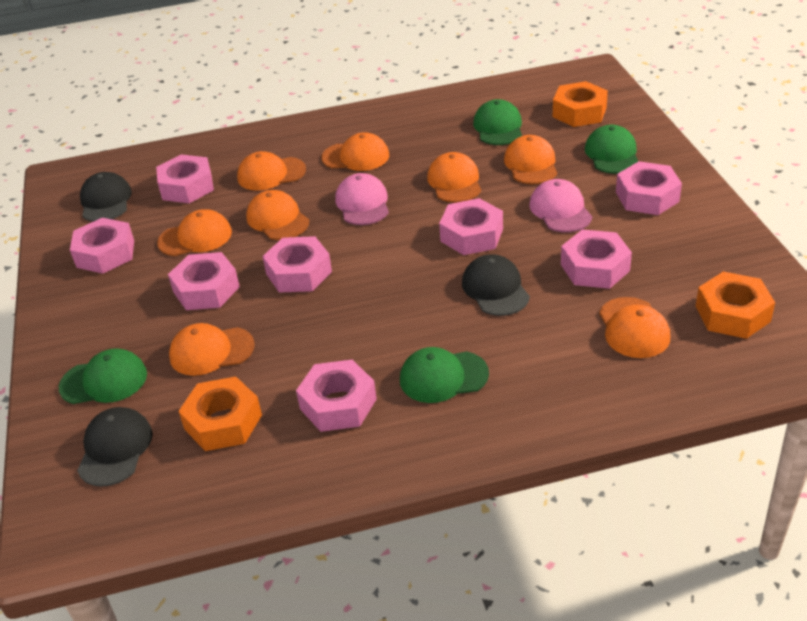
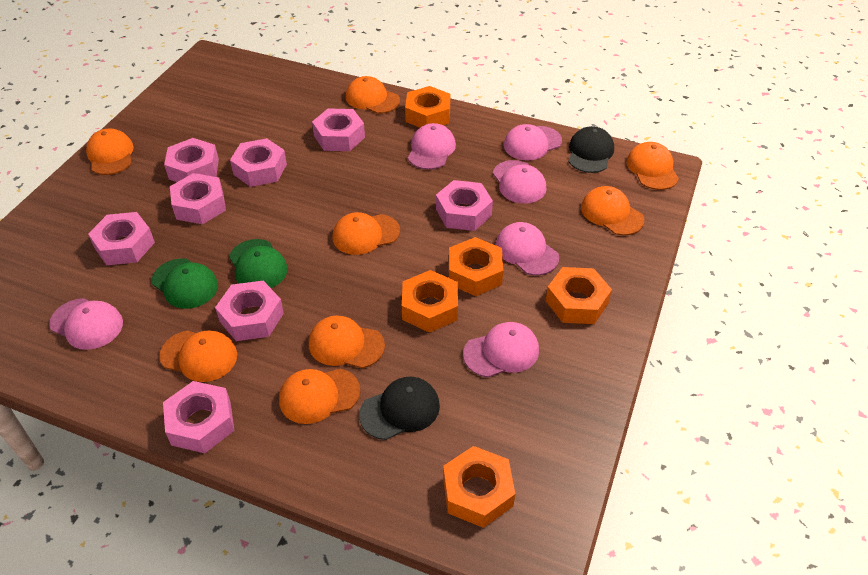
black cap: [77,407,153,487] [80,172,132,222] [462,254,530,316] = 3 -> [359,377,440,440] [568,126,614,173] = 2
green cap: [59,348,147,404] [400,347,489,403] [473,99,522,145] [585,125,638,174] = 4 -> [152,258,218,309] [229,239,288,288] = 2
orange nut: [179,376,262,451] [553,81,608,127] [696,271,775,339] = 3 -> [402,270,458,333] [405,86,451,128] [443,446,515,528] [449,237,503,296] [546,267,612,324] = 5
pink cap: [335,173,389,225] [529,179,592,232] = 2 -> [49,298,123,350] [408,123,456,170] [463,322,539,378] [493,160,546,204] [495,222,559,275] [504,124,562,161] = 6

